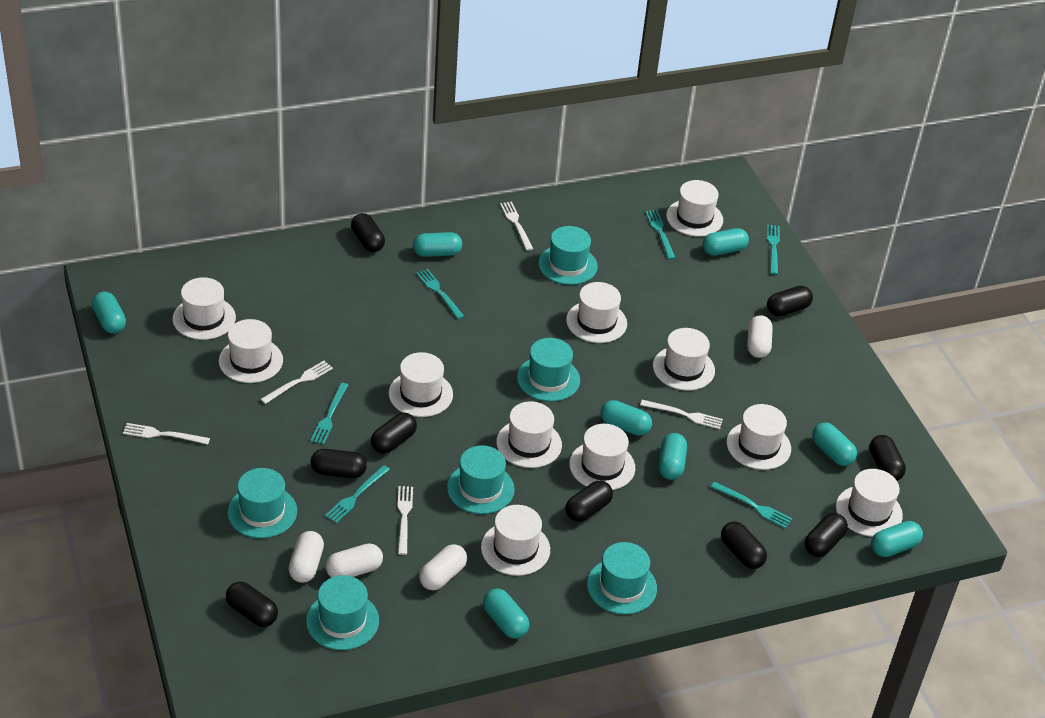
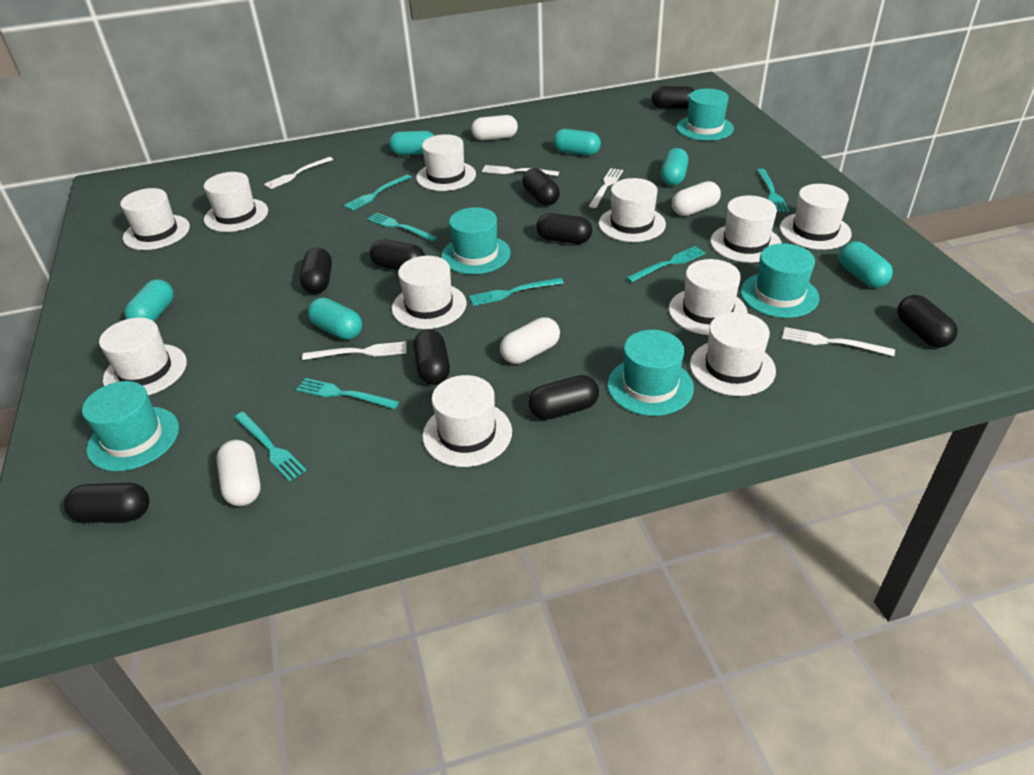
turquoise capsule: [92,291,126,334] [413,232,462,257] [483,588,529,639] [601,400,652,436] [658,433,687,480] [703,228,749,256] [812,422,857,466] [871,521,923,557] = 8 -> [124,279,174,322] [308,297,362,340] [389,131,434,155] [553,129,601,156] [661,148,688,186] [839,241,893,288] = 6
turquoise fork: [310,383,348,444] [325,465,390,523] [416,269,464,319] [645,210,675,260] [711,482,792,528] [767,225,780,275] = 6 -> [234,412,306,481] [296,378,400,409] [344,175,411,211] [367,212,437,241] [469,278,563,306] [626,246,706,283] [757,169,789,212] = 7
turquoise hat: [227,468,297,538] [306,575,379,650] [447,445,515,514] [517,338,580,402] [538,226,597,285] [587,542,657,614] = 6 -> [82,381,179,471] [442,207,511,274] [608,330,694,416] [677,88,734,141] [741,243,819,318] = 5

